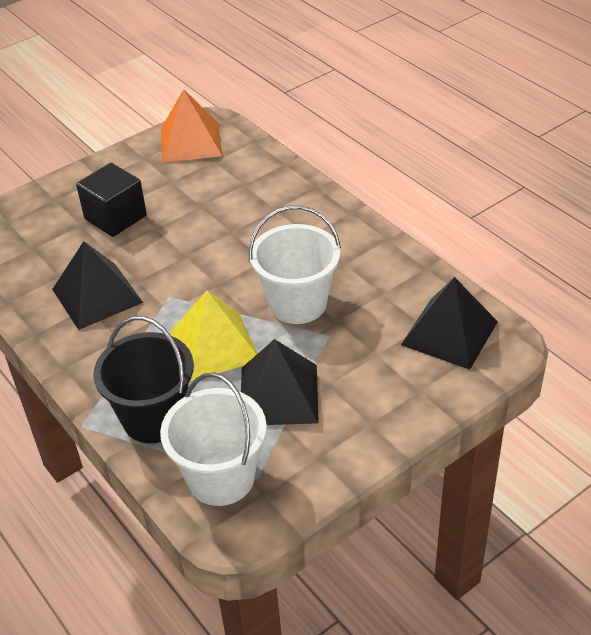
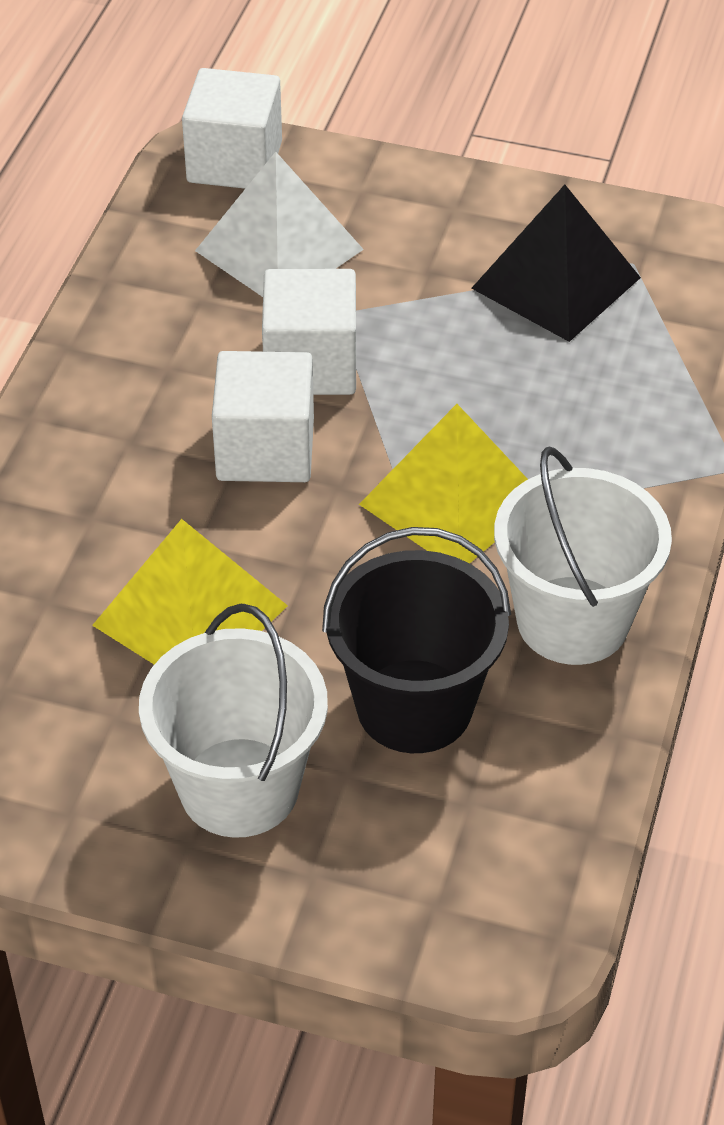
black cube: [76,163,147,237] = 1 -> none = 0
black pyramid: [52,241,143,330] [241,339,319,425] [401,277,498,370] = 3 -> [471,185,641,342] = 1
orange pyramid: [161,89,222,163] = 1 -> none = 0
white cube: none = 0 -> [182,68,282,189] [212,351,314,482] [262,269,356,395] = 3
white pyramid: none = 0 -> [195,152,364,297] = 1
yellow pyramid: [170,291,258,382] = 1 -> [92,519,288,665] [359,404,528,564] = 2

